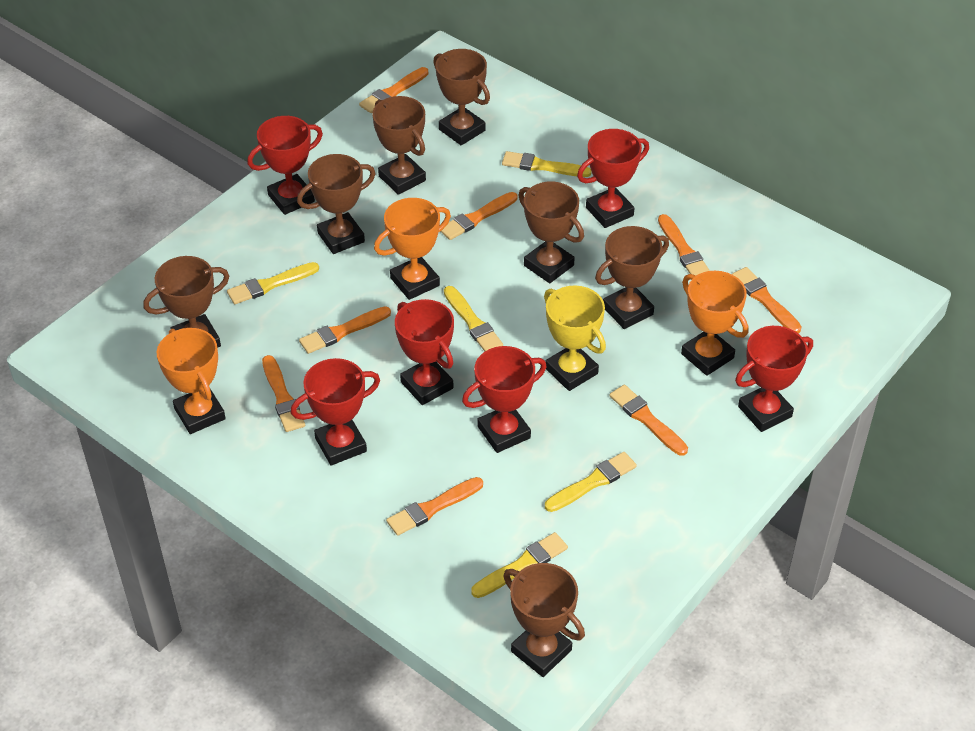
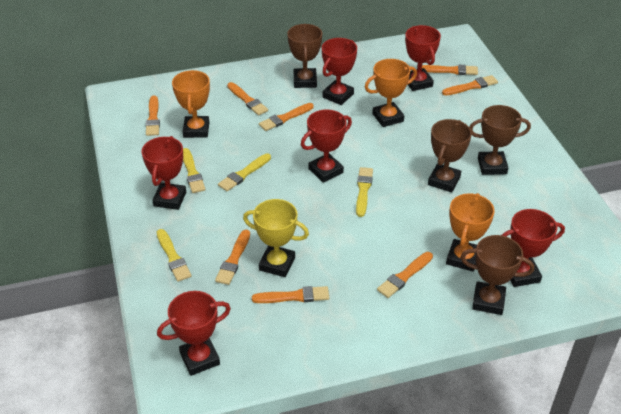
brown trophy: [143,256,229,348] [297,154,376,254] [372,96,426,195] [433,49,490,145] [503,563,585,677] [518,182,584,283] [595,226,669,329] = 7 -> [287,24,322,88] [428,119,472,192] [460,235,534,315] [469,105,531,175] = 4
yellow brush: [227,262,319,304] [444,286,503,351] [471,532,568,598] [502,151,592,177] [545,452,637,512] = 5 -> [157,229,191,282] [183,148,206,193] [218,153,271,191] [356,167,373,217] = 4

